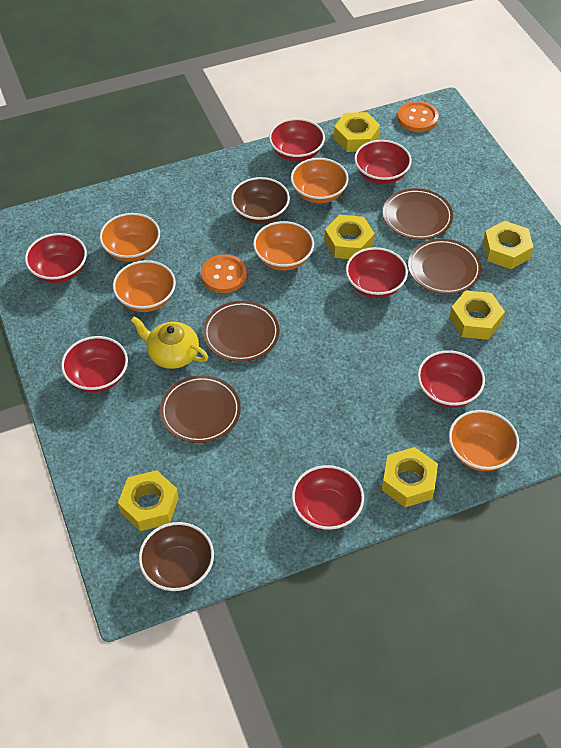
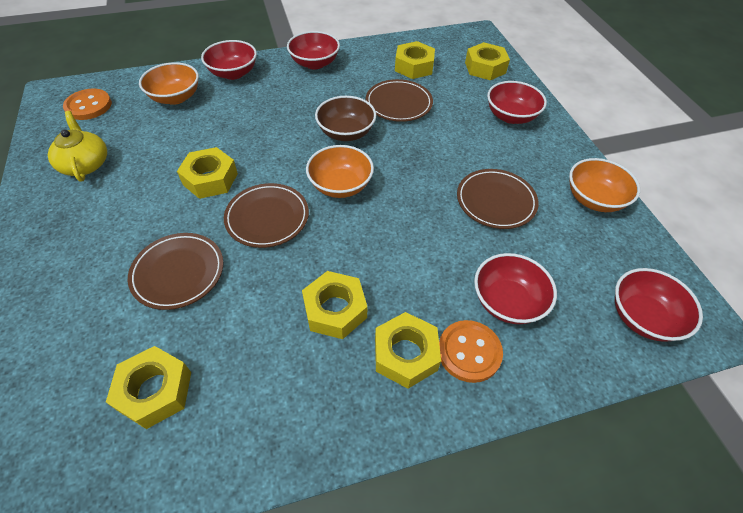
brown bowl: [139,522,214,592] [231,177,290,224] = 2 -> [315,96,376,141] = 1
orange bowl: [100,213,160,262] [113,260,176,312] [253,221,314,271] [291,158,349,204] [449,410,519,471] = 5 -> [139,62,199,105] [306,145,374,198] [569,158,640,212] = 3
red bowl: [25,233,87,283] [61,336,128,393] [269,118,325,162] [292,465,364,531] [346,247,408,298] [354,140,412,184] [418,350,485,408] = 7 -> [201,40,257,80] [287,31,340,69] [474,253,557,324] [487,81,547,124] [615,268,703,342] = 5

